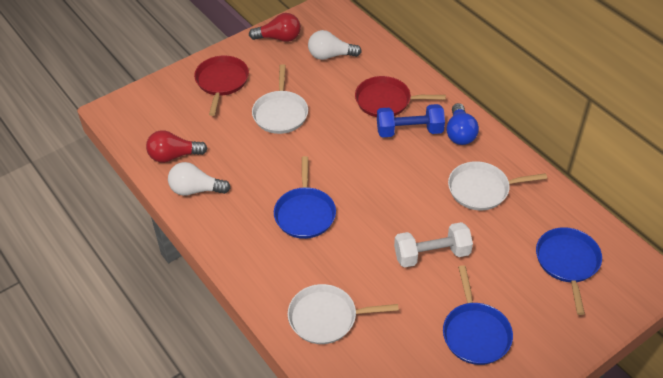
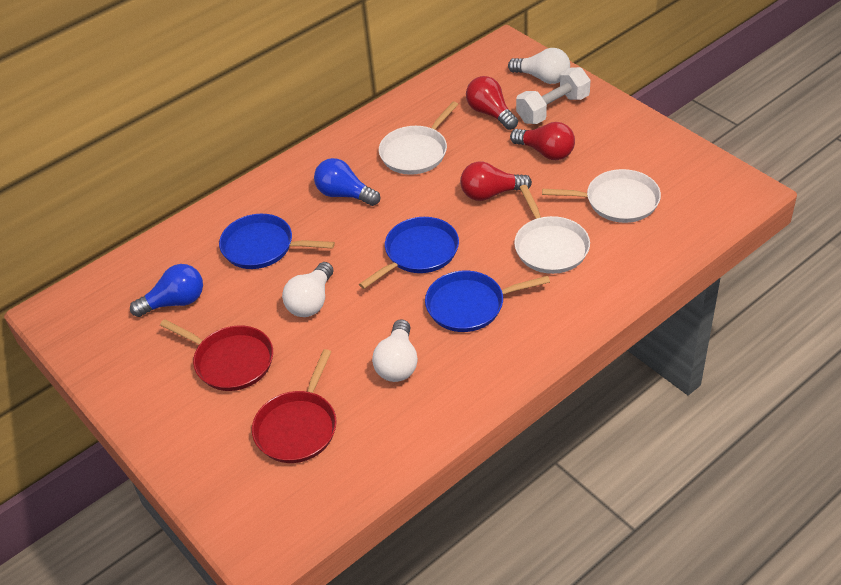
blue dumbbell: [377,104,445,138] = 1 -> none = 0
blue light bulb: [446,103,479,145] = 1 -> [130,264,203,317] [314,158,380,206] = 2
red light bulb: [146,130,208,163] [249,13,301,42] = 2 -> [460,161,532,201] [466,76,518,130] [510,122,575,160] = 3
white light bulb: [168,162,230,196] [308,30,362,60] = 2 -> [282,262,333,317] [372,319,418,382] [508,48,570,84] = 3

